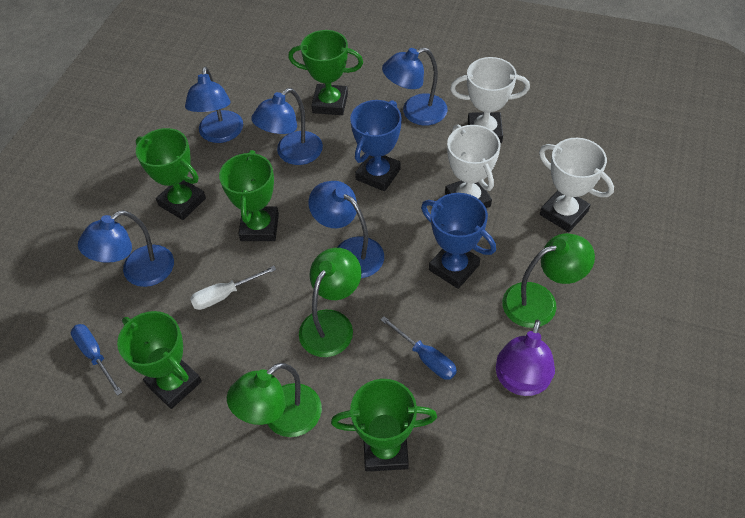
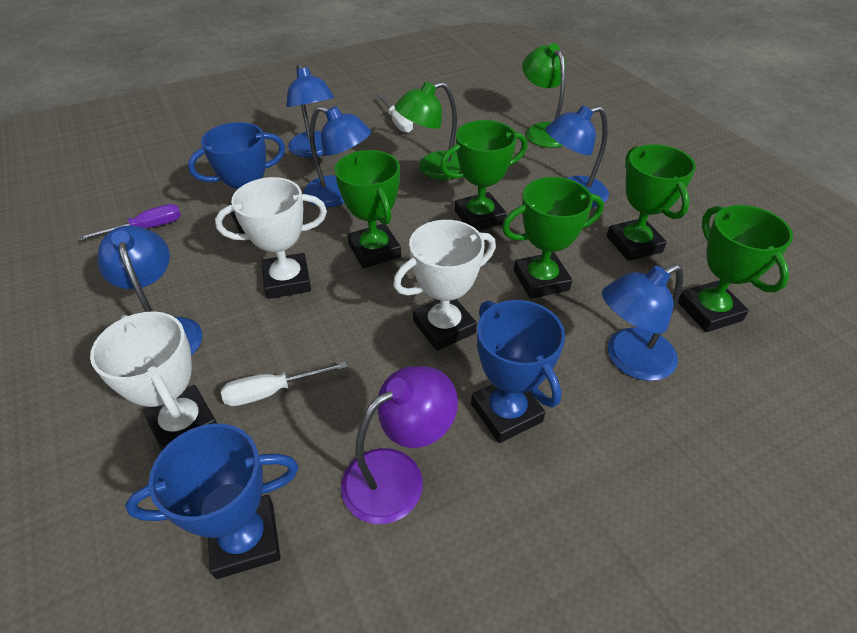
blue screwdriver: [71,324,122,396] [380,316,457,380] = 2 -> none = 0
blue trophy: [350,100,402,191] [421,193,496,289] = 2 -> [125,424,299,579] [188,122,285,234] [471,300,565,443] = 3
green lamp: [227,363,322,437] [299,248,361,357] [502,233,595,328] = 3 -> [395,82,461,180] [522,43,566,148] = 2
purple screwdriver: none = 0 -> [79,204,181,241] = 1
white screwdriver: [190,266,276,310] = 1 -> [221,362,347,406] [377,94,413,133] = 2

